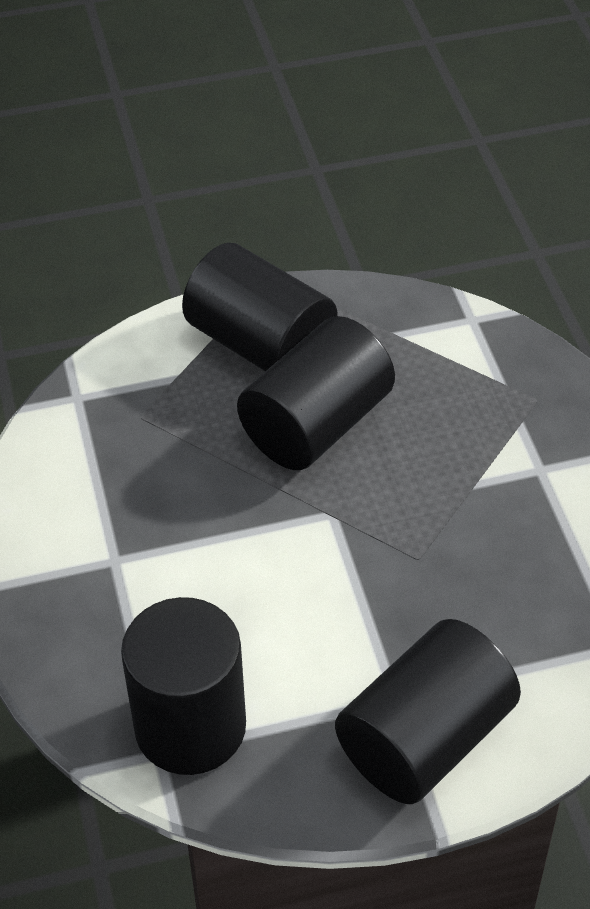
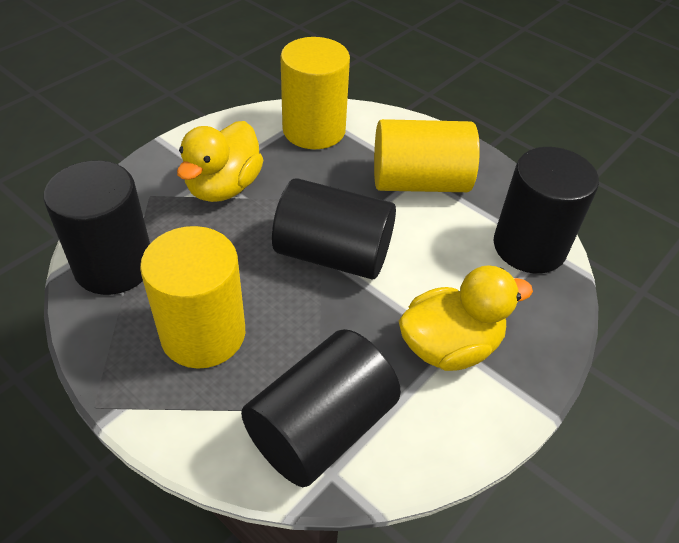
yellow cylinder: none = 0 -> [140,226,245,369] [280,37,350,149] [374,119,480,192] = 3
yellow duck: none = 0 -> [177,121,263,202] [399,265,533,371] = 2

